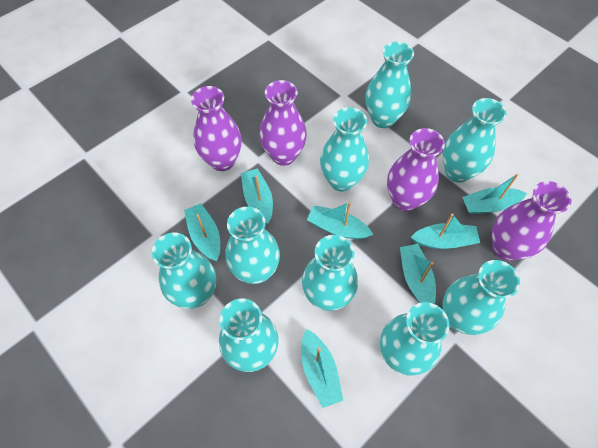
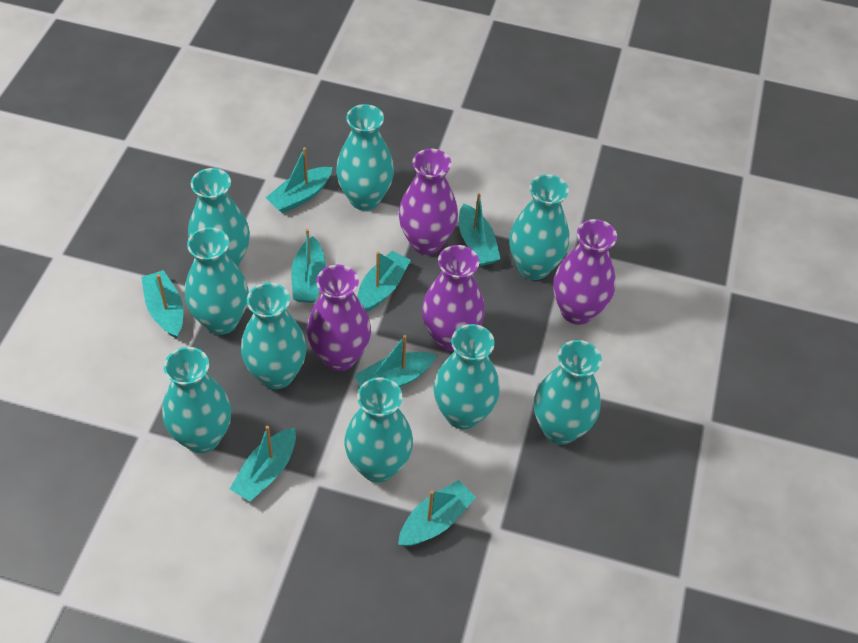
turquoise boat: [184,204,220,261] [241,168,273,224] [301,329,343,408] [307,202,373,239] [400,244,436,304] [411,214,480,249] [462,174,527,214] = 7 -> [141,270,183,339] [230,426,296,502] [266,147,333,213] [291,229,326,303] [354,335,437,387] [357,251,411,312] [398,480,476,546] [459,193,501,266] = 8

